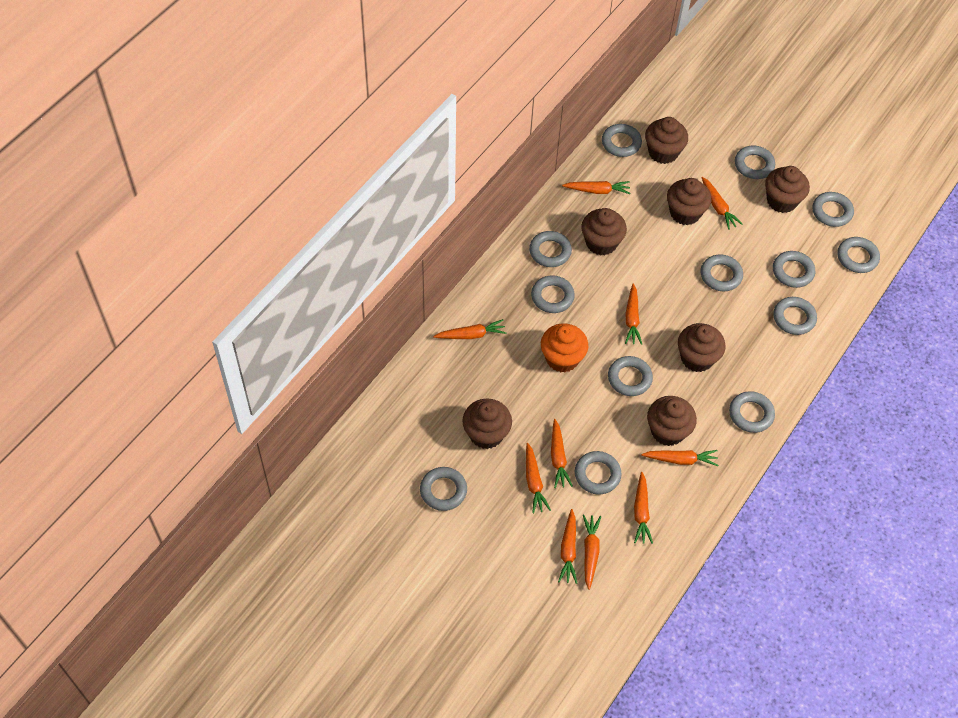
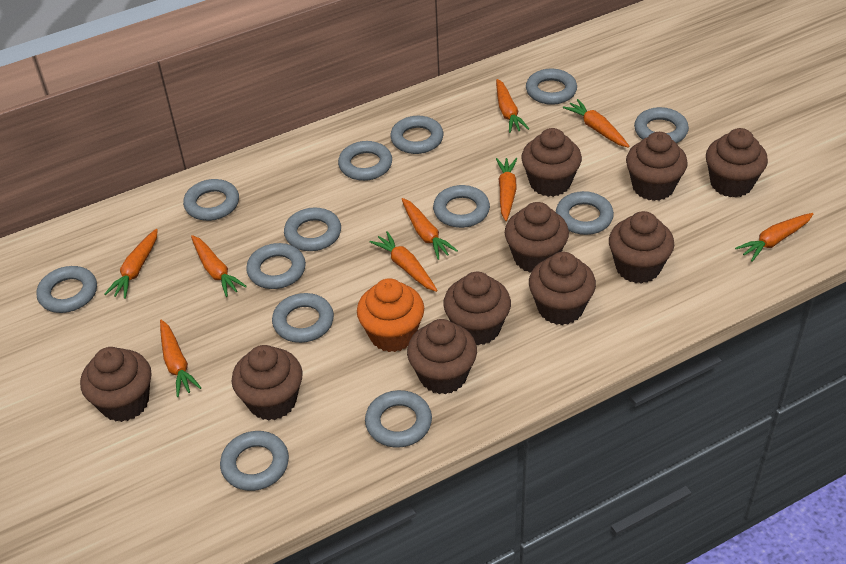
brown cupcake: [462,399,512,449] [581,208,627,256] [645,117,688,164] [647,396,697,446] [667,178,711,225] [678,323,726,372] [765,166,810,213] = 7 -> [80,347,152,422] [232,345,303,421] [407,319,477,394] [443,272,511,345] [505,202,569,273] [521,128,582,197] [529,252,596,325] [609,211,674,284] [626,132,688,201] [706,128,768,198] = 10
orange carrot: [433,319,506,339] [526,443,551,513] [551,419,573,488] [558,509,577,584] [562,181,630,194] [583,514,602,590] [625,284,642,345] [634,472,653,544] [641,450,718,466] [701,177,742,230] = 10 -> [104,229,158,299] [160,320,201,397] [191,235,247,297] [369,231,437,292] [402,198,458,260] [496,79,529,133] [496,158,517,221] [563,99,630,148] [735,213,813,262] = 9

